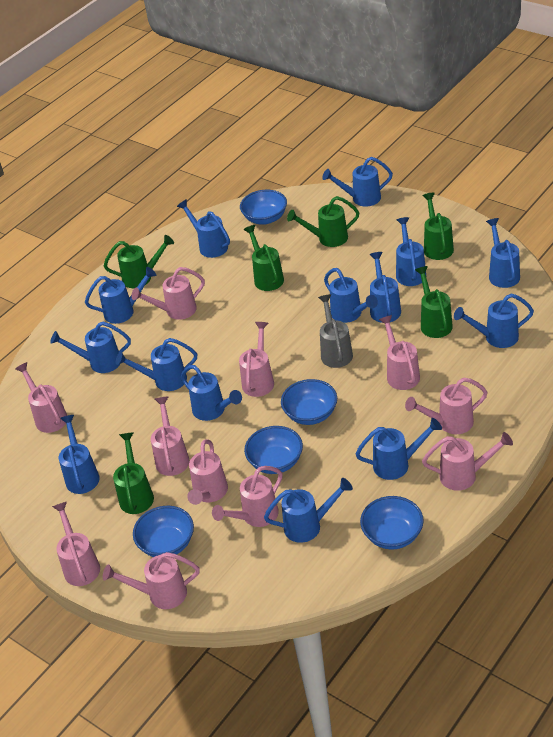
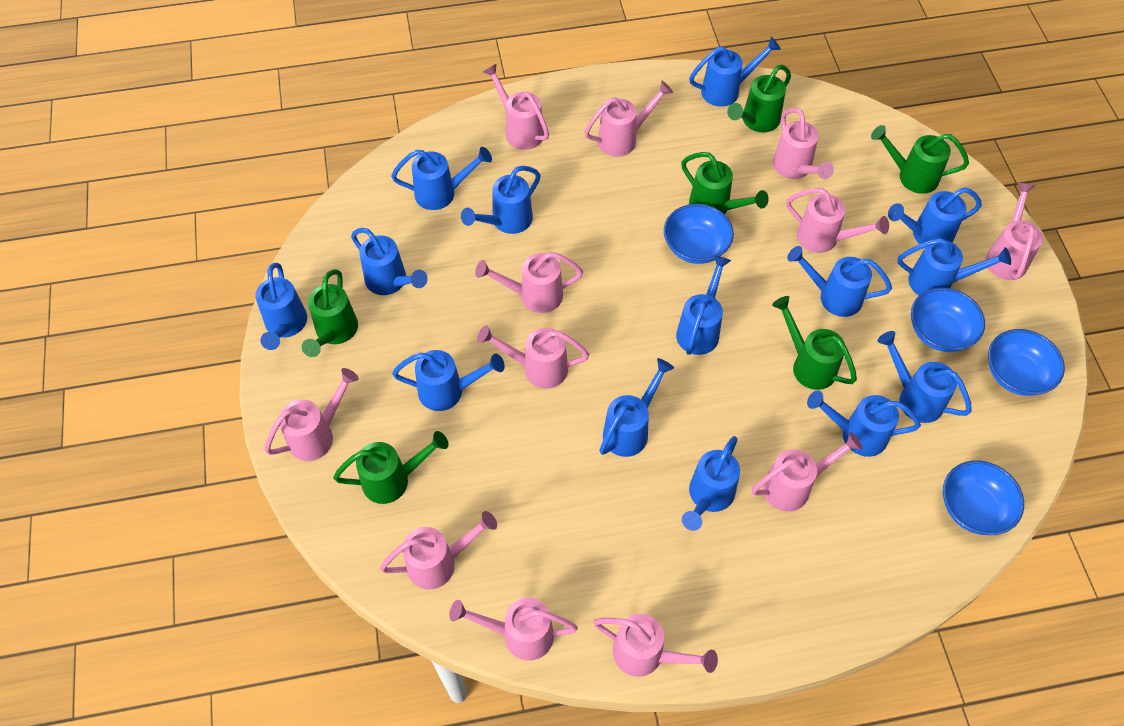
blue bowl: [133,506,194,557] [240,190,287,224] [244,426,303,474] [281,379,337,425] [360,496,424,549] = 5 -> [664,204,734,264] [911,288,985,352] [943,461,1024,535] [988,329,1065,396] = 4
grey watering can: [318,294,353,368] = 1 -> none = 0
pink watering can: [15,362,67,433] [52,502,100,586] [103,552,200,609] [131,267,205,320] [151,397,189,476] [187,439,228,505] [212,466,283,527] [239,322,274,397] [379,315,420,390] [405,377,488,434] [422,432,513,491] = 11 -> [264,368,359,461] [380,511,497,589] [449,598,578,661] [475,252,583,313] [477,325,589,388] [483,63,549,150] [584,81,673,157] [593,614,718,677] [752,432,863,511] [773,108,834,179] [786,188,889,253] [985,183,1043,280] = 12

